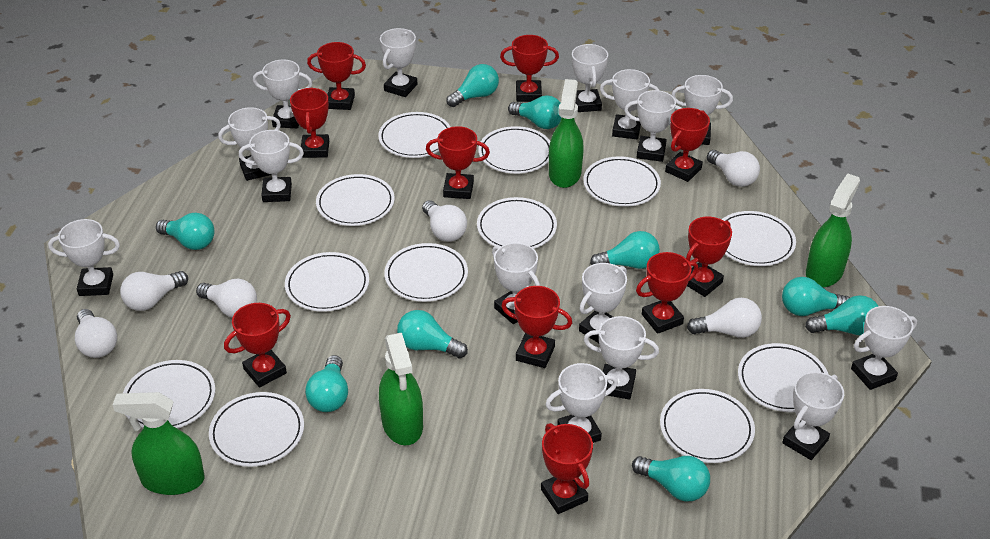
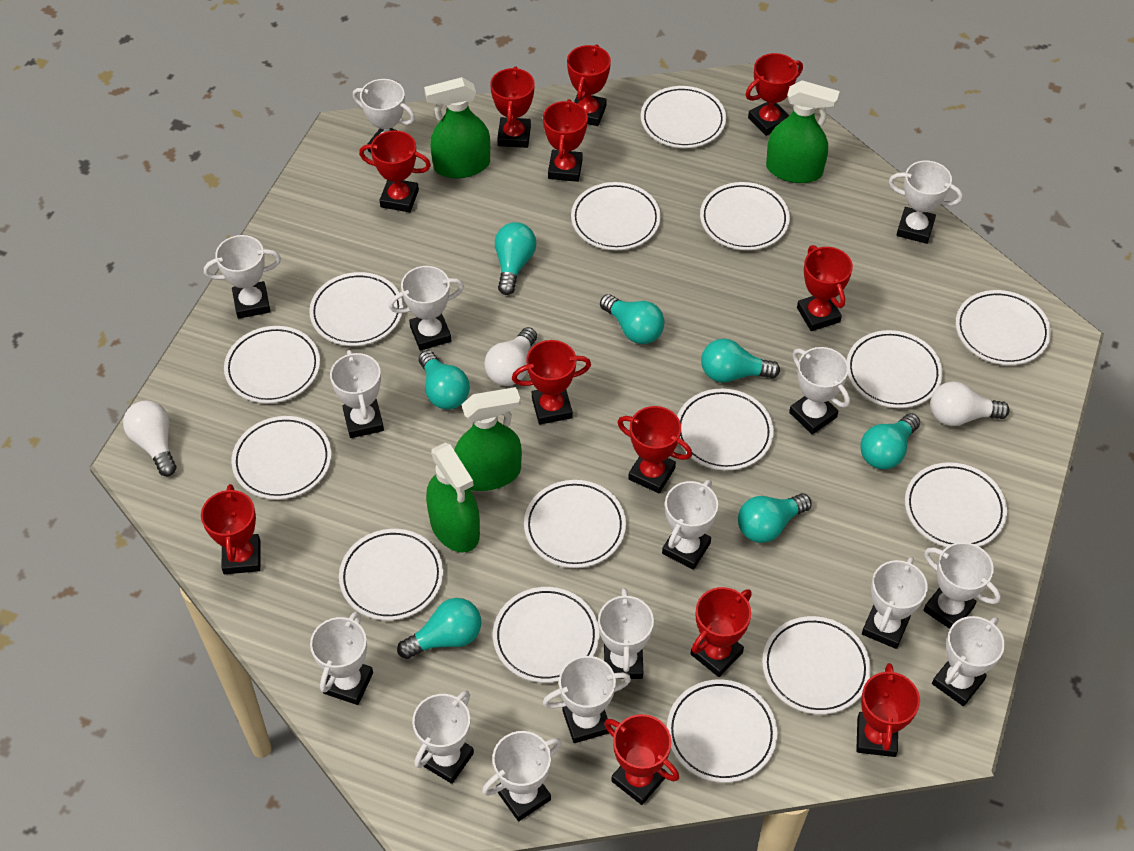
red trophy: [224,303,291,388] [290,88,329,158] [307,42,366,110] [426,126,490,199] [500,35,559,102] [501,286,572,368] [541,423,593,514] [636,252,698,334] [665,108,710,182] [686,217,732,297] = 10 -> [201,484,260,574] [359,130,431,212] [490,66,534,148] [512,340,591,424] [543,99,588,182] [567,44,611,126] [604,714,679,805] [617,406,692,493] [690,587,752,677] [745,53,803,136] [797,245,853,331] [856,663,920,757] = 12
turquoise light bulb: [156,213,214,250] [305,355,348,412] [397,310,468,358] [446,64,499,107] [508,95,562,129] [590,231,660,269] [632,456,710,502] [782,277,850,316] [805,295,878,335] = 9 -> [397,598,481,659] [419,350,470,409] [495,222,536,295] [600,294,665,344] [701,338,780,383] [738,493,812,543] [861,413,920,470] = 7
white light bulb: [75,309,117,358] [120,271,188,311] [196,279,257,318] [422,200,467,242] [687,298,762,338] [707,150,760,187] = 6 -> [123,400,176,476] [484,327,537,386] [930,381,1010,426] = 3
white plate: [123,360,215,428] [209,392,304,467] [285,252,369,312] [316,174,395,226] [378,112,451,158] [384,243,468,302] [477,197,557,249] [478,126,550,174] [583,156,661,207] [660,389,755,463] [722,211,796,266] [738,343,829,412] = 12 -> [224,326,320,403] [232,416,331,500] [309,272,403,346] [339,529,443,621] [493,587,599,683] [524,480,626,568] [571,182,661,250] [641,86,726,148] [667,680,777,783] [677,389,774,470] [700,182,790,250] [762,616,871,715] [847,330,943,408] [905,462,1007,547] [956,290,1051,365] = 15

